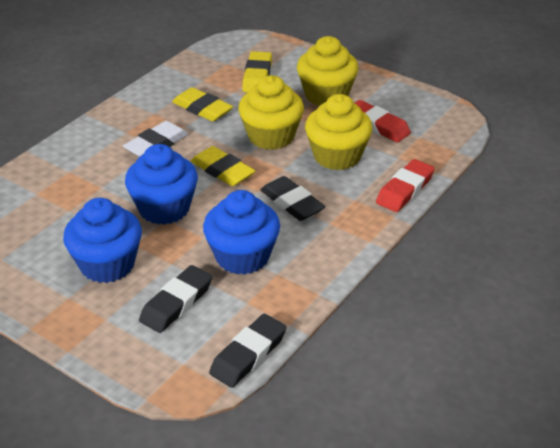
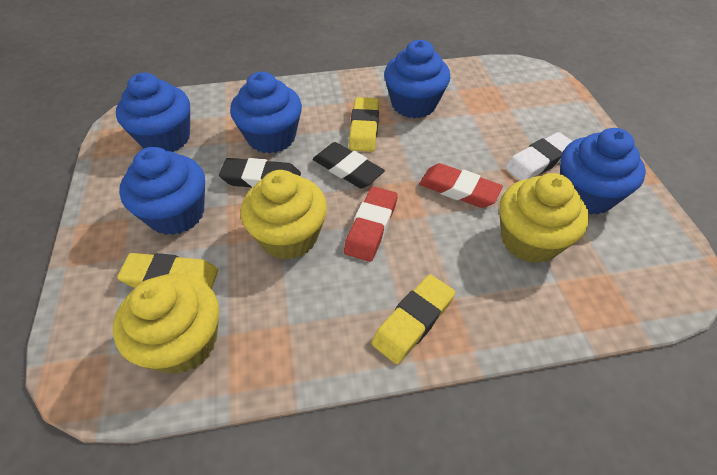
black eraser: [139,265,212,333] [209,314,287,388] [260,176,326,221] = 3 -> [219,158,301,187] [313,142,385,189] = 2
blue cupcake: [63,198,142,283] [125,144,198,225] [203,190,280,275] = 3 -> [116,73,190,152] [119,147,205,235] [230,72,302,154] [384,40,450,118] [560,128,646,215] = 5

